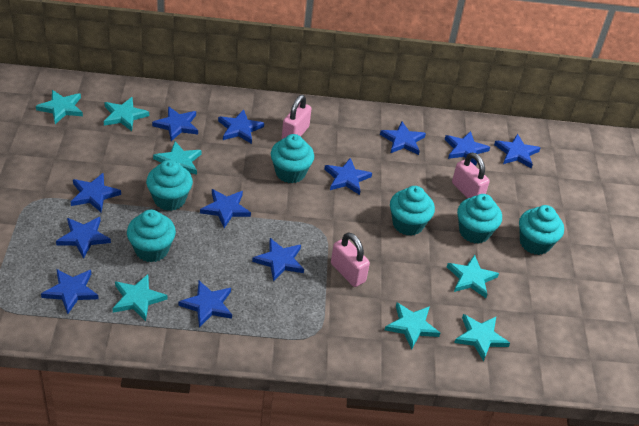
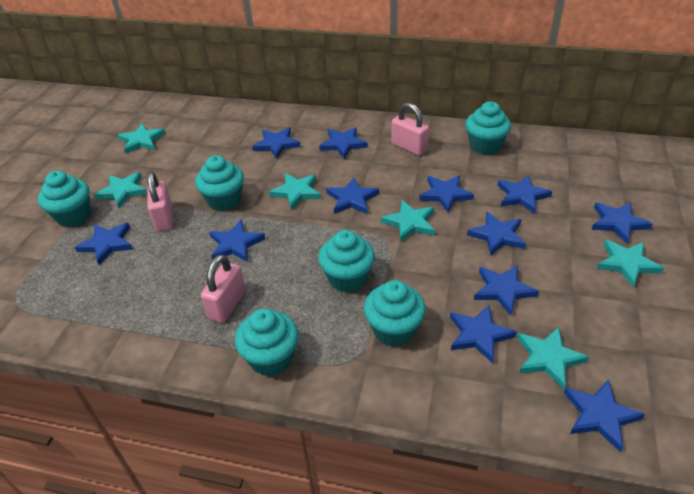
turquoise star: [36,90,83,124] [104,97,149,131] [112,274,167,321] [153,141,202,175] [385,303,440,349] [447,255,499,298] [454,314,510,361] = 7 -> [94,172,148,208] [118,123,166,154] [269,173,321,210] [381,200,435,242] [517,327,589,389] [597,239,664,287] = 6

